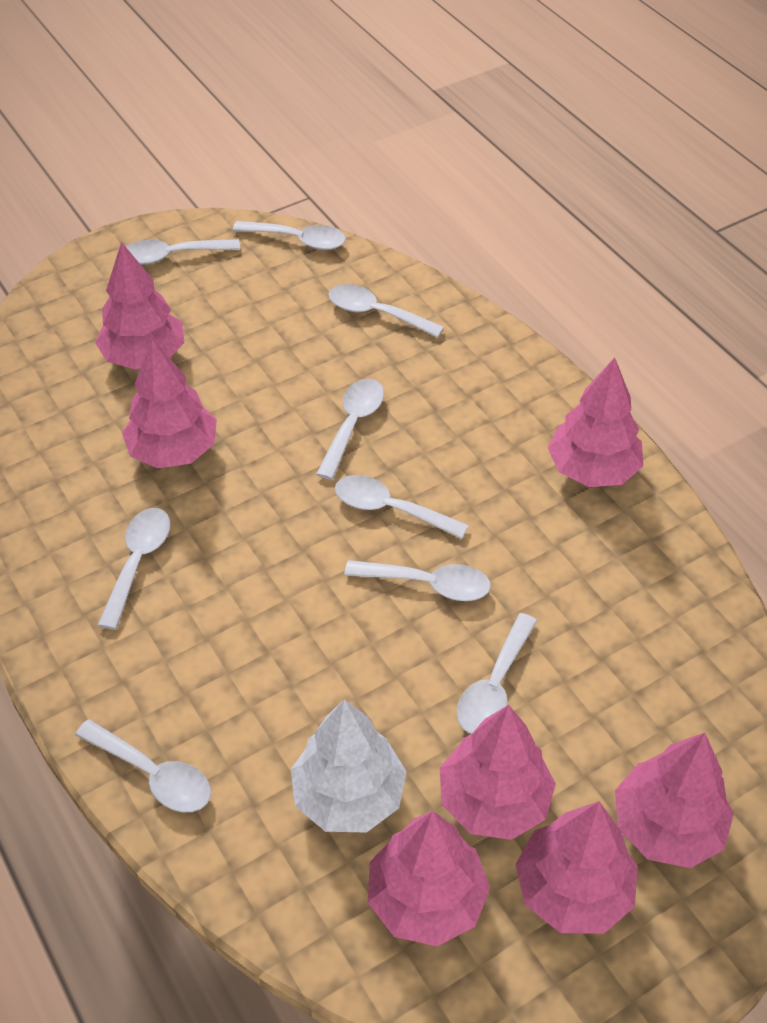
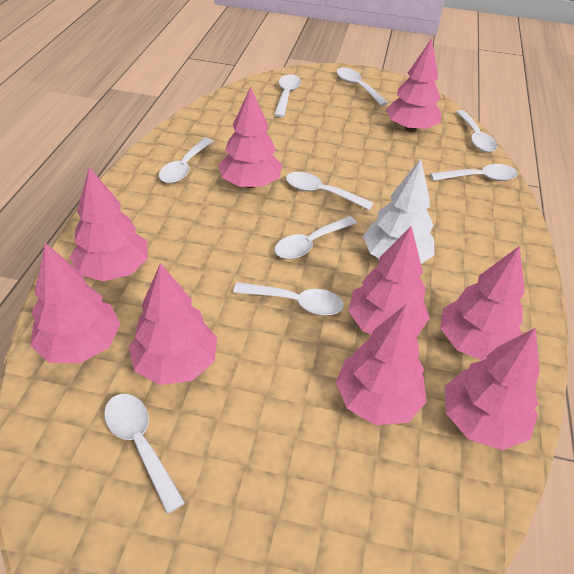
pink tree: [95,242,184,369] [122,339,217,468] [368,811,490,946] [440,705,556,840] [515,801,638,934] [548,357,643,487] [615,733,734,868] = 7 -> [30,243,120,363] [70,167,148,281] [129,263,217,385] [218,87,282,188] [336,304,427,425] [348,226,430,336] [386,38,441,132] [440,246,525,360] [445,328,540,450] = 9

